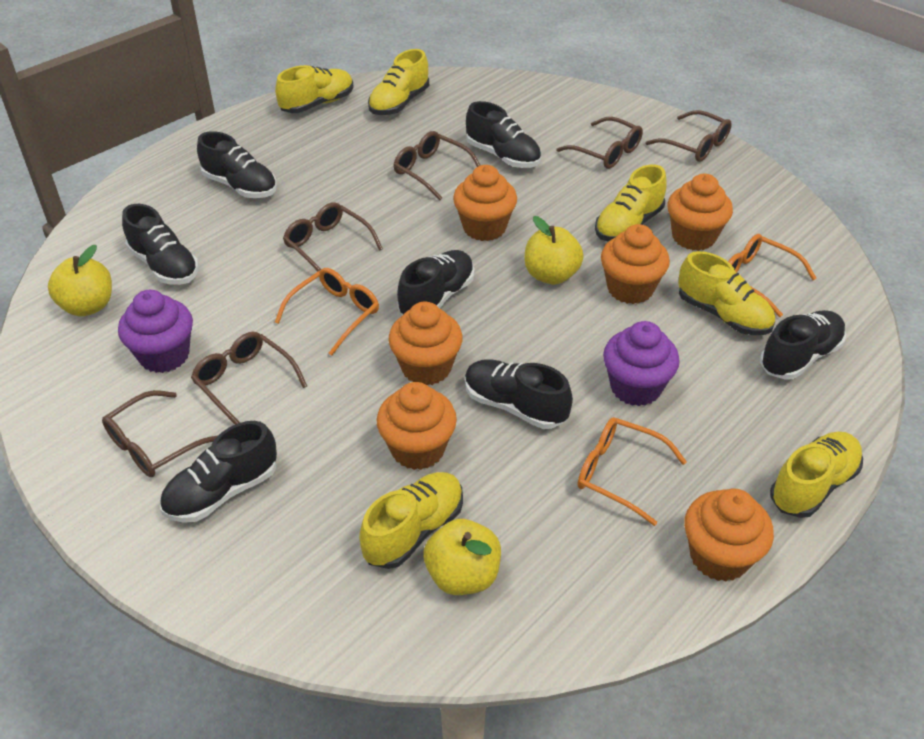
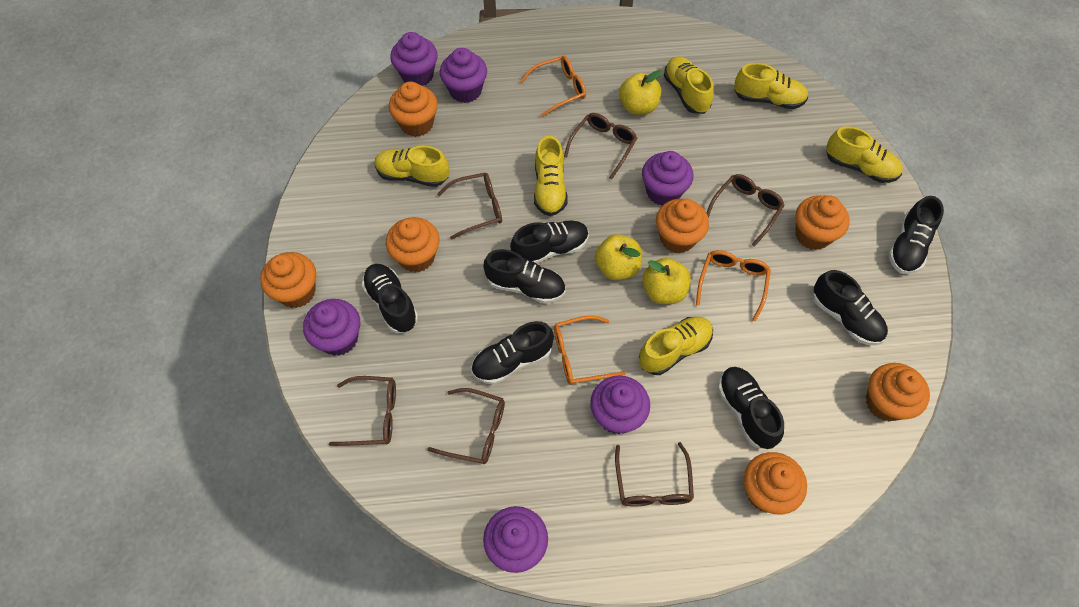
orange cupcake: [377,382,457,470] [388,302,463,385] [453,165,517,241] [601,224,670,304] [668,174,733,251] [684,489,774,582] = 6 -> [260,252,316,308] [386,217,440,272] [389,82,438,137] [656,199,709,253] [744,452,807,515] [795,195,850,250] [866,363,930,421] = 7
purple cupcake: [118,290,193,373] [603,321,680,406] = 2 -> [303,299,360,356] [390,32,438,86] [440,48,487,103] [483,506,548,573] [590,375,650,434] [642,151,693,206] = 6

